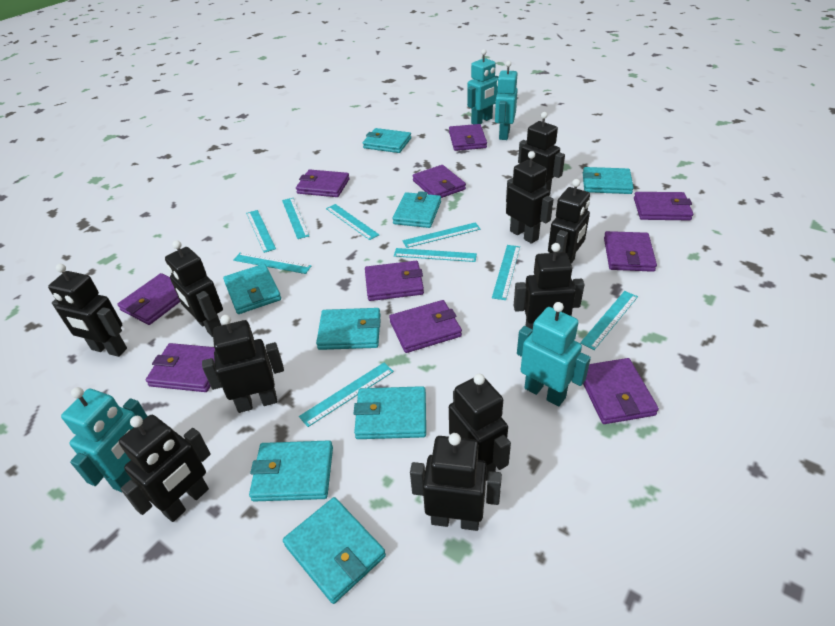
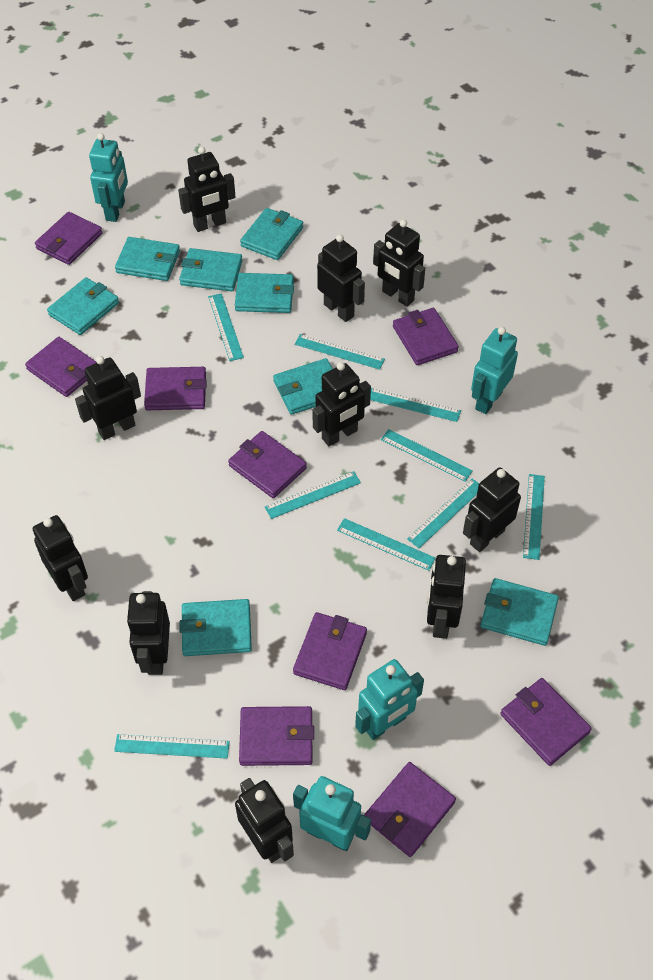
purple wallet: [117,273,180,325] [146,343,215,392] [296,170,350,197] [365,261,424,301] [389,300,462,353] [413,165,466,198] [449,124,487,151] [583,358,659,424] [604,231,657,272] [634,192,693,220] = 10 -> [25,337,97,397] [35,212,103,265] [144,367,207,410] [228,431,307,498] [239,706,314,766] [293,612,367,690] [364,762,456,857] [393,308,459,365] [500,678,592,766] = 9

